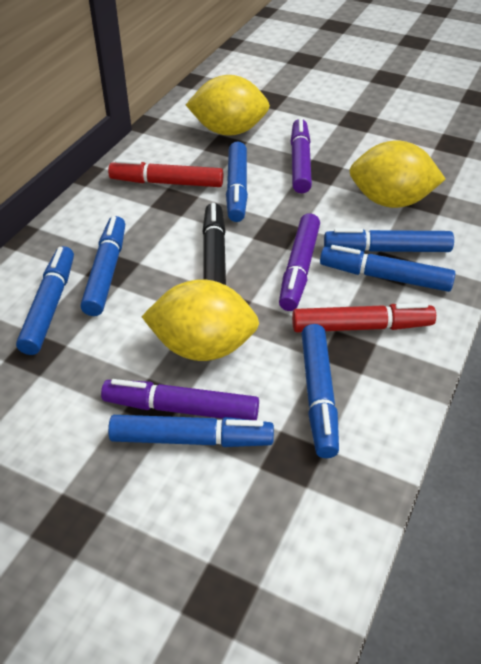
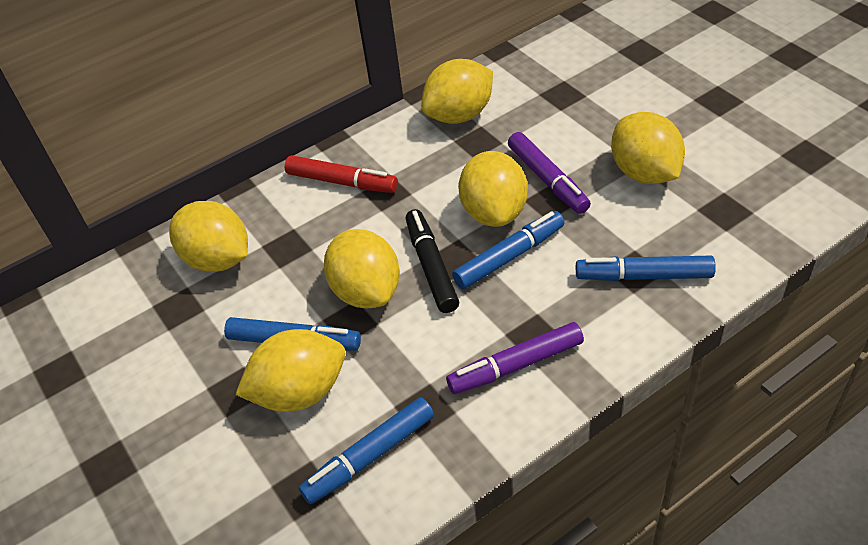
blue marker: [16,246,74,355] [81,216,125,316] [108,415,274,447] [226,142,248,222] [301,324,339,458] [320,245,455,292] [324,228,454,252] = 7 -> [224,317,361,351] [298,397,434,504] [452,211,564,290] [576,256,716,281] = 4
purple marker: [101,379,259,420] [279,213,320,311] [291,118,312,193] = 3 -> [446,322,584,394] [508,132,591,214] = 2
red marker: [108,159,223,187] [292,303,436,332] = 2 -> [285,155,398,193] = 1
yellow lemon: [141,279,259,361] [186,75,270,136] [349,140,445,208] = 3 -> [169,201,248,272] [235,329,345,412] [324,229,400,308] [421,59,493,124] [458,151,528,227] [611,112,685,184] = 6

